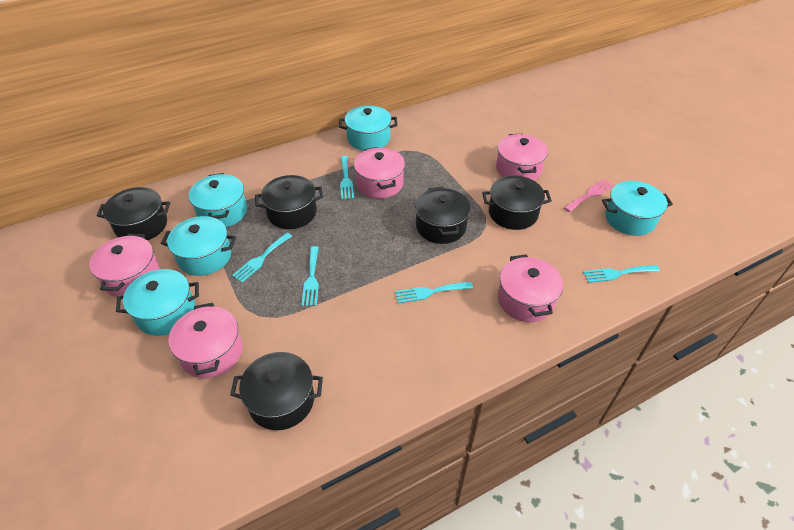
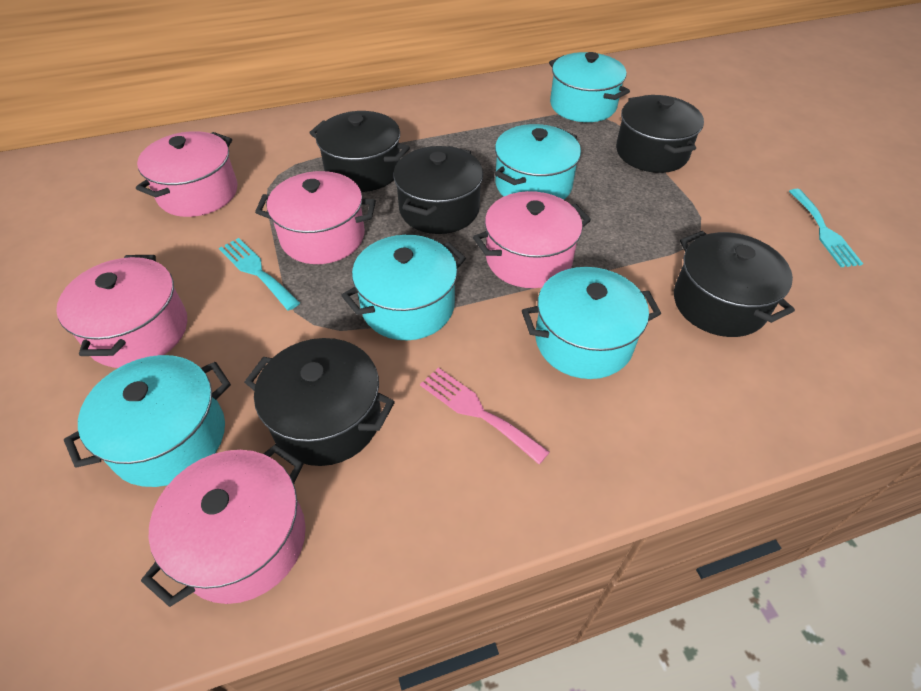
turquoise fork: [232,233,292,283] [302,246,319,306] [340,156,354,199] [395,282,473,303] [583,265,660,283] = 5 -> [219,238,300,311] [789,189,863,267] = 2

